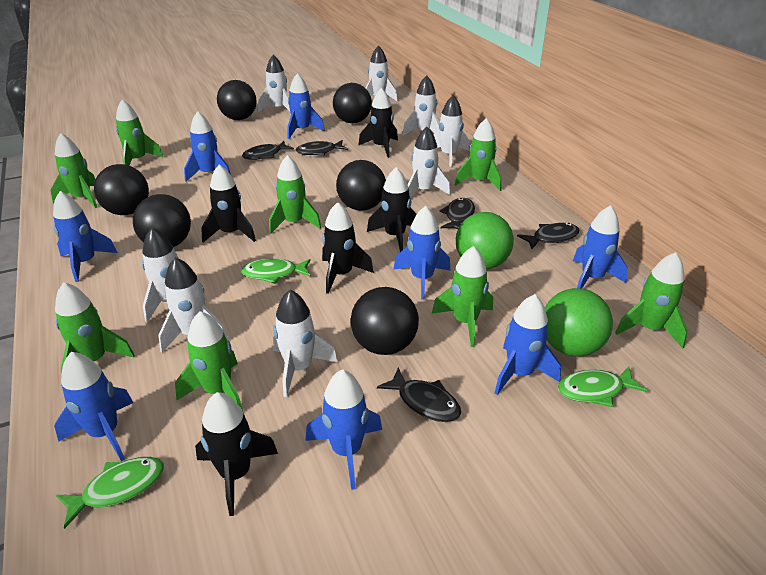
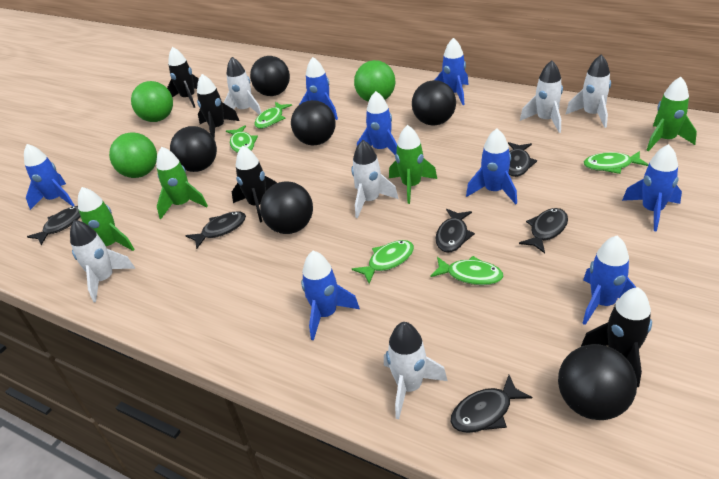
black fish: [242,141,294,160] [296,140,348,156] [377,367,461,422] [439,198,475,229] [517,223,579,249] = 5 -> [27,206,81,245] [185,211,246,249] [436,209,475,253] [451,375,532,433] [508,142,537,177] [519,208,568,253] = 6
black rocket: [195,392,278,516] [201,164,256,243] [322,202,374,294] [358,88,398,158] [367,167,417,252] = 5 -> [167,47,199,108] [197,74,239,140] [232,146,277,222] [581,287,652,387] = 4
green ball: [456,212,514,269] [545,288,613,356] = 2 -> [109,132,157,178] [131,81,173,122] [354,60,395,102] = 3
green fish: [56,457,164,529] [241,259,311,284] [558,366,647,407] = 3 -> [226,125,258,153] [255,102,292,129] [352,240,414,284] [430,256,504,285] [584,151,649,174] = 5
green rocket: [51,133,97,208] [55,282,135,373] [116,100,164,166] [175,311,243,410] [269,155,321,234] [432,246,493,347] [455,118,502,191] [615,252,688,348] = 8 -> [78,187,135,251] [156,147,208,219] [389,125,437,204] [647,77,697,151] = 4
white rocket: [142,227,206,323] [158,257,229,352] [258,55,290,112] [273,290,338,397] [366,45,398,102] [402,75,439,136] [408,127,450,197] [434,95,469,167] = 8 -> [70,220,135,302] [224,57,262,115] [351,140,398,218] [384,322,448,419] [520,60,563,133] [566,55,611,128] = 6

